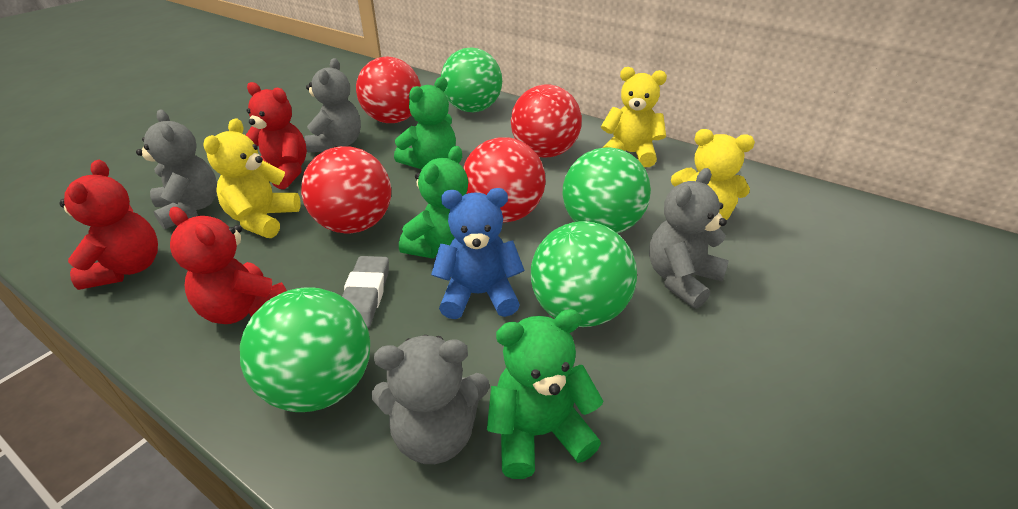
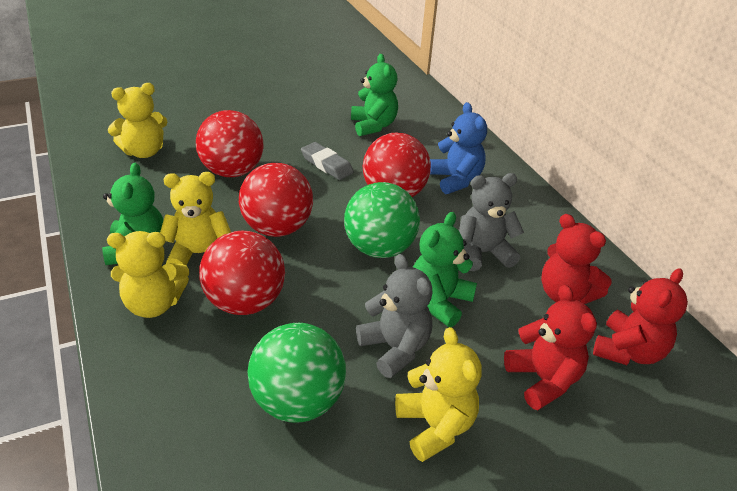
green ball: [240,287,370,412] [441,47,502,112] [531,221,637,327] [562,147,651,233] = 4 -> [247,323,346,423] [344,182,420,258] = 2
grey teddy bear: [136,110,217,229] [304,58,361,153] [372,335,489,464] [649,168,729,309] = 4 -> [356,254,433,378] [459,173,524,271] = 2
yellow teddy bear: [203,118,301,238] [601,67,667,167] [671,129,755,220] = 3 -> [107,231,189,318] [108,83,168,158] [160,172,231,265] [395,327,481,462] = 4

